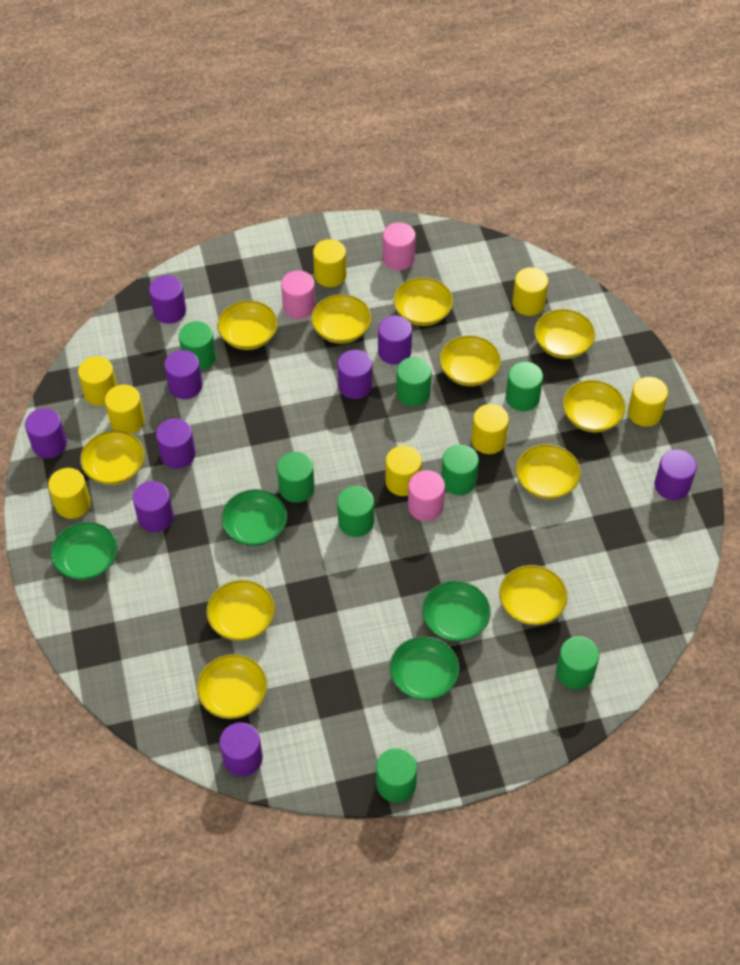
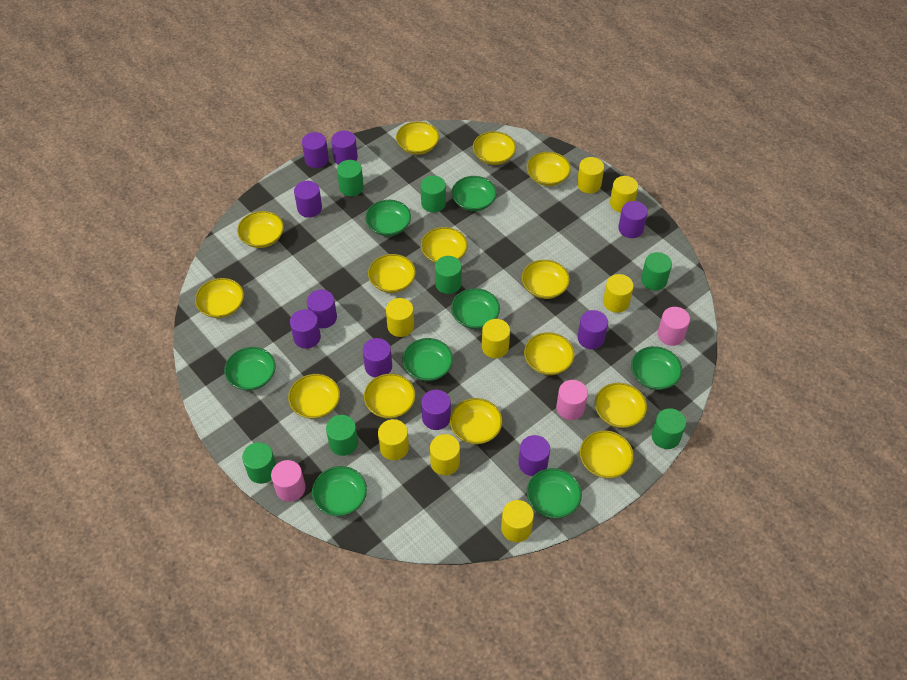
green bowl: [51,522,118,580] [221,489,287,546] [389,636,460,700] [422,580,491,642] = 4 -> [224,347,276,391] [312,466,367,516] [365,200,411,236] [402,338,453,381] [451,288,500,329] [452,176,497,211] [527,468,582,518] [631,346,682,390] = 8
green cylinder: [179,321,216,370] [277,452,315,503] [337,486,374,537] [376,748,417,802] [396,357,432,407] [441,445,479,495] [506,362,543,411] [556,636,599,689] = 8 -> [242,442,276,484] [326,415,358,456] [337,160,364,196] [421,176,446,212] [435,256,462,294] [641,252,672,291] [652,408,686,449] = 7
purple cylinder: [25,408,67,458] [133,481,174,532] [149,275,186,324] [156,418,195,469] [164,350,202,399] [220,722,263,776] [338,350,372,399] [378,316,412,365] [655,449,697,500] = 9 -> [290,309,321,349] [294,181,322,218] [302,132,329,168] [307,290,337,328] [331,131,358,165] [362,338,392,378] [421,390,451,430] [518,435,550,476] [577,310,608,349] [618,201,648,238] = 10
yellow bowl: [80,431,145,485] [197,654,267,719] [206,580,275,641] [217,300,278,350] [311,294,372,344] [393,277,453,326] [439,335,501,386] [499,565,567,625] [516,444,581,499] [534,309,595,359] [562,380,626,433] = 11 -> [195,278,244,318] [237,211,284,248] [288,374,340,419] [364,374,416,419] [368,254,416,293] [396,121,439,155] [421,227,468,263] [450,398,502,444] [473,131,516,165] [522,260,570,299] [524,332,575,375] [527,152,571,186] [580,430,634,478] [595,383,647,428] = 14

